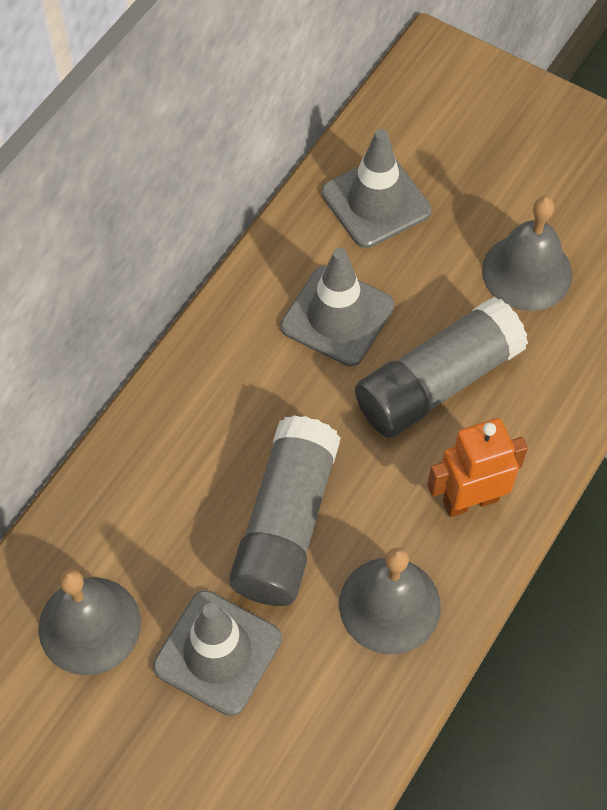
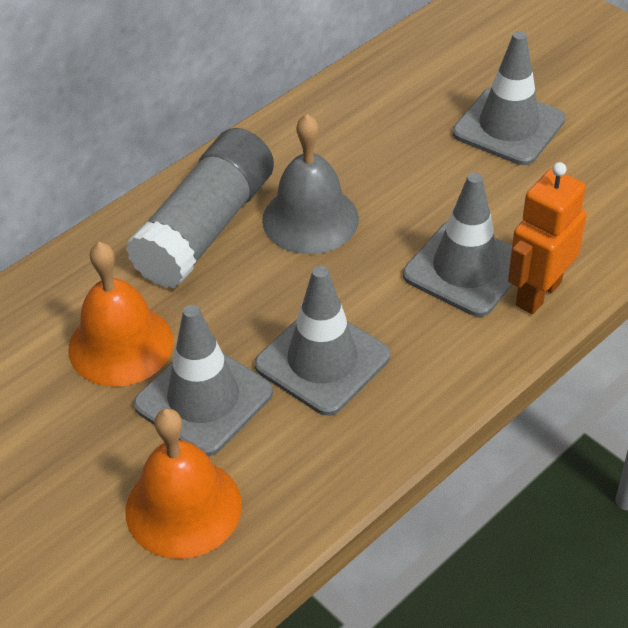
grey bell: [39,569,141,675] [339,547,441,654] [482,196,572,311] = 3 -> [262,114,359,254] = 1
grey glue stick: [229,415,341,606] [355,297,528,438] = 2 -> [126,128,274,288] = 1
grey traffic cone: [153,590,282,716] [281,248,394,366] [322,129,432,248] = 3 -> [133,305,273,456] [254,266,390,416] [403,173,513,317] [452,31,565,165] = 4
orange bell: none = 0 -> [68,242,173,387] [126,408,242,559] = 2

